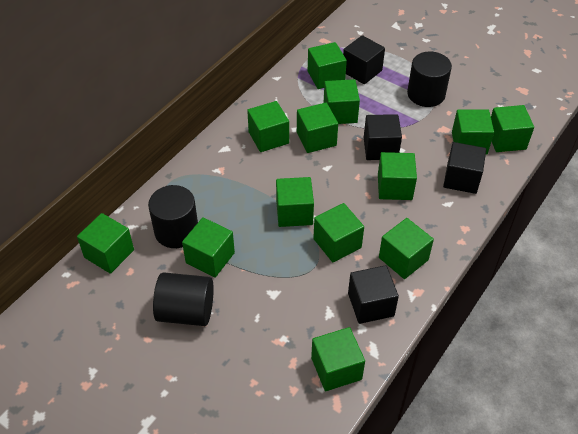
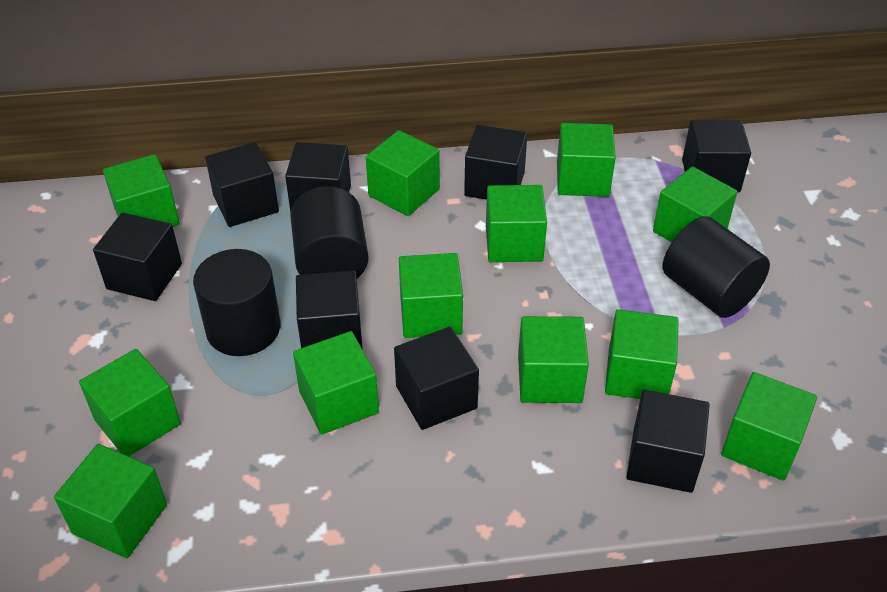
black cube: [343,35,385,84] [348,265,399,324] [364,114,402,160] [443,142,486,194] = 4 -> [93,212,182,301] [205,142,279,227] [285,142,351,212] [296,271,363,350] [394,327,479,430] [464,125,527,200] [626,390,710,493] [682,120,751,192] = 8
green cube: [77,213,134,274] [182,217,235,278] [247,101,289,152] [276,177,314,227] [297,103,338,153] [308,42,347,89] [311,327,365,391] [313,203,364,263] [324,79,360,124] [378,152,417,200] [379,218,434,279] [452,109,494,155] [491,105,534,152] = 13 -> [54,444,167,558] [79,349,181,456] [103,154,180,227] [293,331,379,435] [366,130,440,216] [399,253,463,338] [486,185,547,262] [518,316,589,403] [557,123,616,197] [605,309,679,399] [653,166,737,242] [721,372,817,481] = 12

